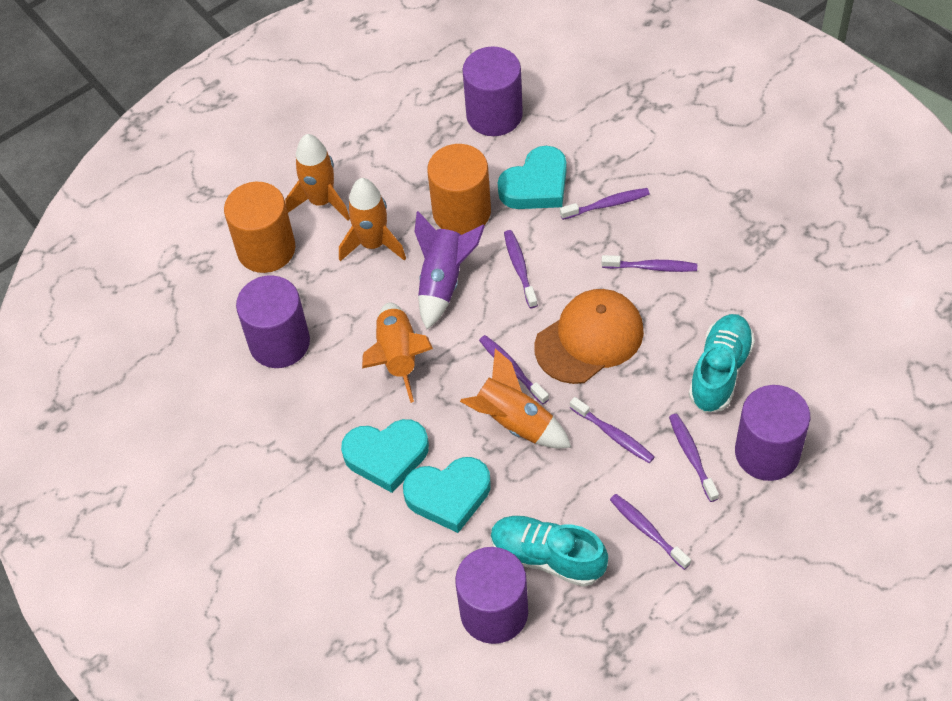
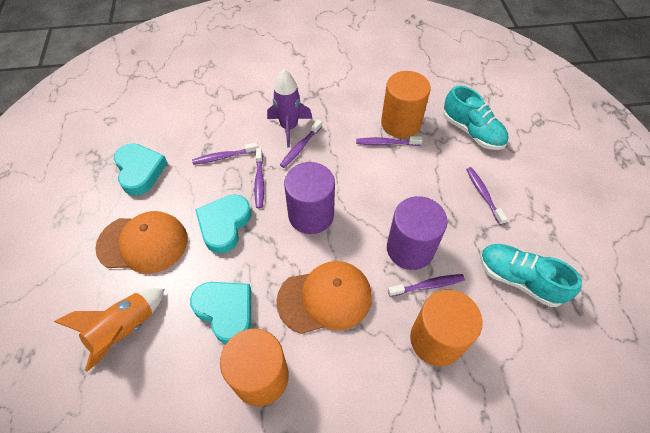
orange cap: [534,289,644,384] = 1 -> [95,211,188,274] [276,261,372,334] = 2
orange cylinder: [224,182,295,273] [427,144,491,235] = 2 -> [220,328,289,406] [381,71,431,138] [410,290,483,366] = 3
orange rocket: [285,134,350,221] [339,178,406,261] [362,303,433,403] [460,348,572,449] = 4 -> [54,288,164,372] = 1
purple cylinder: [236,275,310,368] [455,547,528,644] [462,46,523,136] [735,385,810,481] = 4 -> [284,162,335,234] [387,196,447,270] = 2
purple toothbrush: [479,335,549,404] [504,230,538,308] [560,188,650,220] [570,397,655,463] [602,255,697,272] [610,494,691,570] [669,414,719,502] = 7 -> [192,142,258,165] [254,148,264,209] [280,120,322,168] [356,136,423,146] [388,274,465,297] [466,167,507,225] = 6

